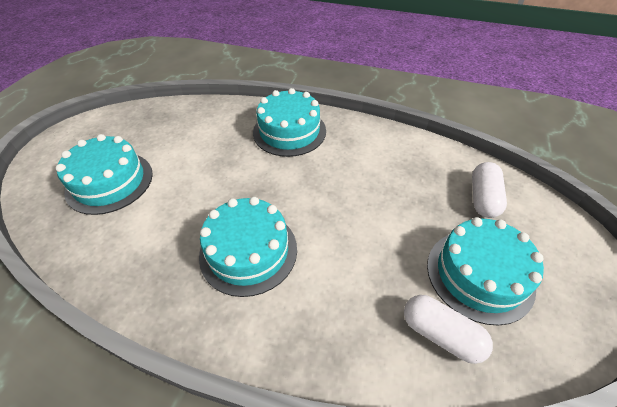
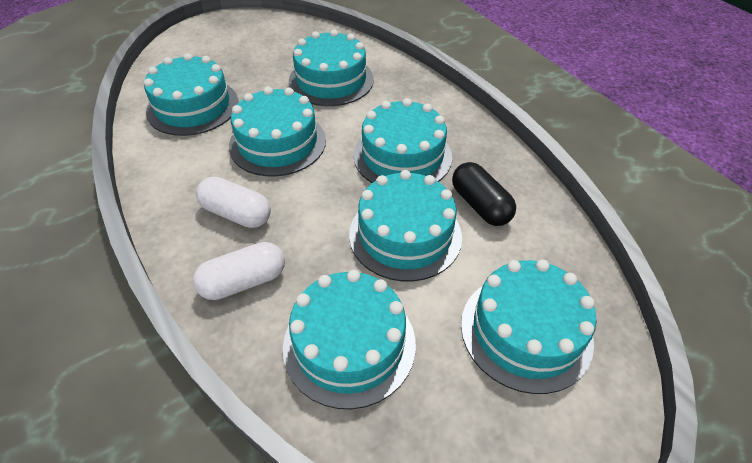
black capsule: none = 0 -> [452,162,516,226] = 1
turquoise cake: [56,134,153,215] [199,197,297,297] [253,88,326,157] [427,217,544,326] = 4 -> [144,53,238,136] [229,87,326,176] [283,270,416,409] [289,29,374,106] [349,170,462,281] [354,98,452,183] [461,259,596,394] = 7

